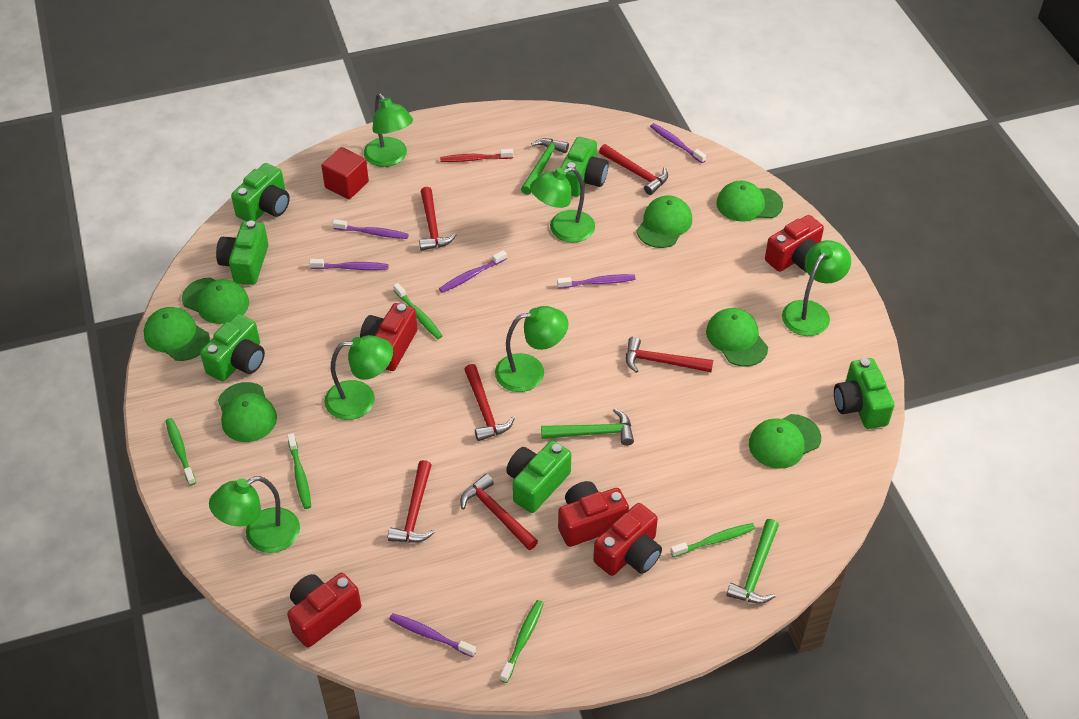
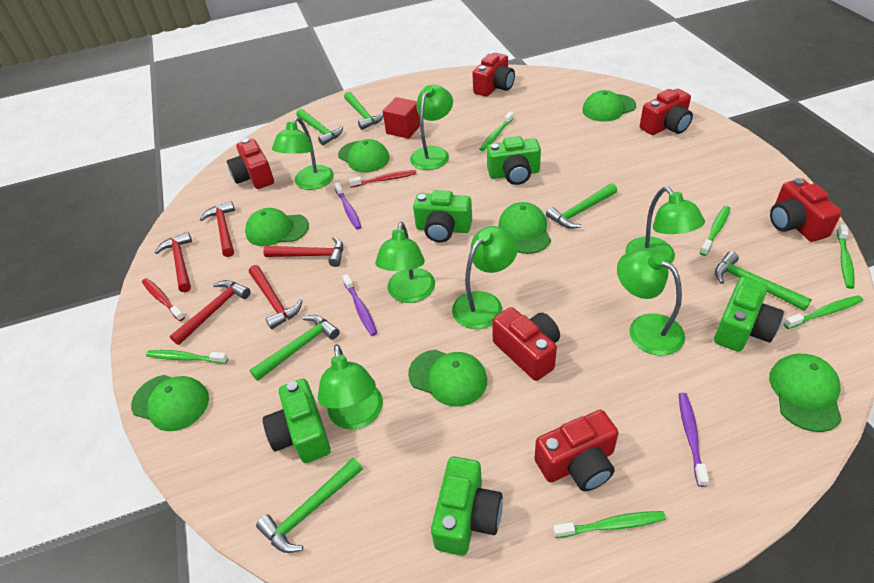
green camera: [200,314,265,382] [216,220,268,285] [231,163,290,222] [506,441,571,513] [560,137,609,197] [834,358,895,429] = 6 -> [263,379,331,463] [413,190,472,242] [431,456,503,556] [487,136,541,185] [714,277,784,352] = 5
green hammer: [521,138,569,195] [541,408,634,446] [726,519,779,604] = 3 -> [250,315,340,381] [256,458,363,553] [296,109,343,145] [344,92,383,130] [546,183,617,229] [715,251,812,311] = 6
green lamp: [209,476,300,553] [324,335,393,420] [364,93,413,167] [495,306,568,392] [530,167,595,243] [782,240,851,336] = 6 -> [272,117,334,190] [318,344,383,430] [375,222,435,303] [410,85,453,170] [452,226,518,329] [617,249,685,356] [625,187,705,264] = 7
green toothbrush: [166,418,196,486] [287,433,311,509] [393,283,442,339] [500,600,544,683] [670,523,755,557] = 5 -> [146,350,228,364] [480,112,514,151] [553,511,666,538] [700,206,730,256] [784,295,863,329] [837,224,855,289] = 6
purple toothbrush: [309,259,389,270] [333,219,409,239] [389,613,476,657] [439,250,507,293] [557,274,636,288] [650,123,706,163] = 6 -> [334,182,361,229] [342,274,377,336] [679,393,709,487] = 3
red camera: [287,573,361,648] [360,303,417,371] [558,481,629,547] [593,503,662,576] [765,215,824,272] = 5 -> [227,138,274,189] [472,53,515,97] [492,307,560,381] [535,410,619,491] [640,89,693,135] [770,178,842,242] = 6
red hammer: [388,460,435,543] [419,187,456,251] [461,474,538,550] [464,364,515,441] [599,144,668,195] [626,336,713,373] = 6 -> [155,232,192,292] [170,280,251,345] [200,201,235,257] [249,265,302,329] [263,237,343,267] = 5
red toothbrush: [440,149,514,162] = 1 -> [142,278,185,321] [348,170,417,188] = 2

